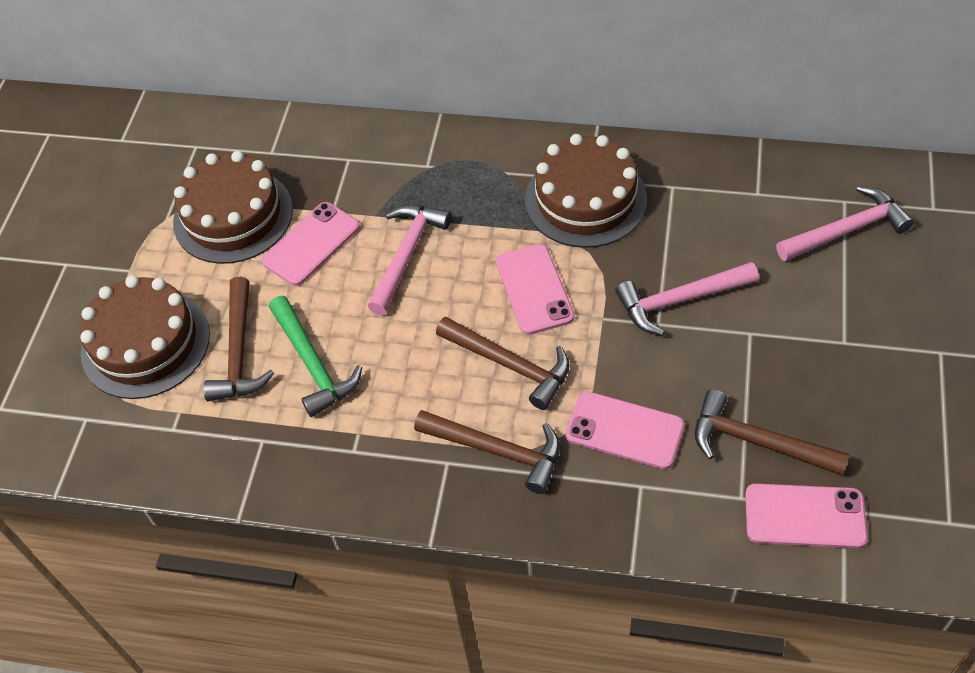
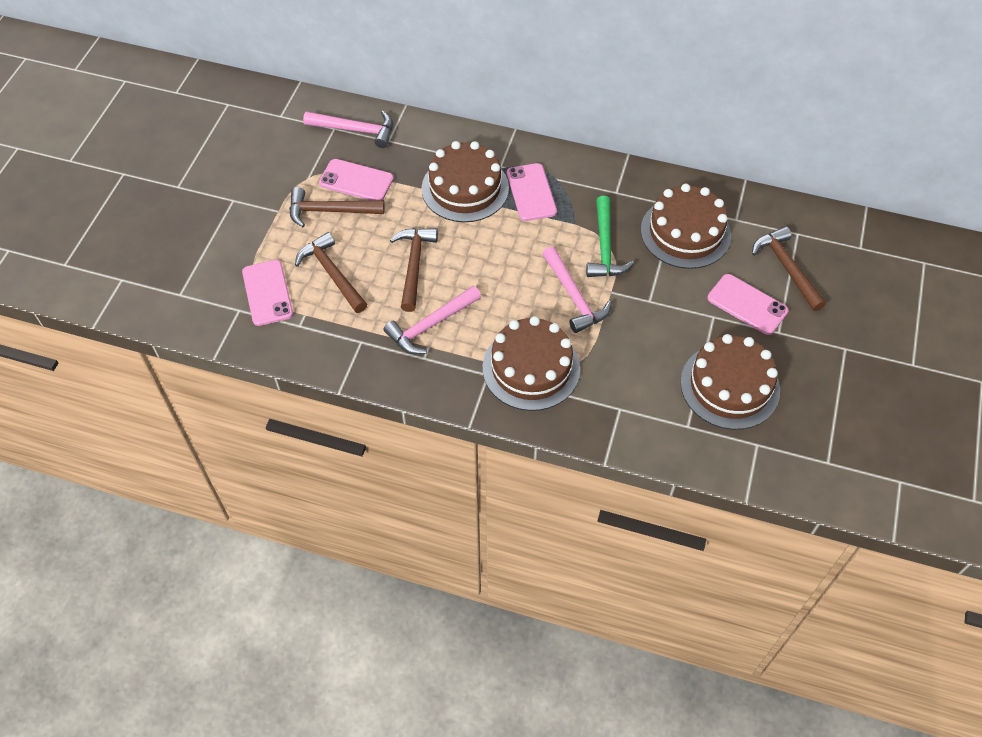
brown cake: [80,275,210,399] [173,151,293,264] [525,134,647,248] = 3 -> [422,141,509,222] [483,316,580,411] [641,184,731,269] [680,334,780,430] = 4

